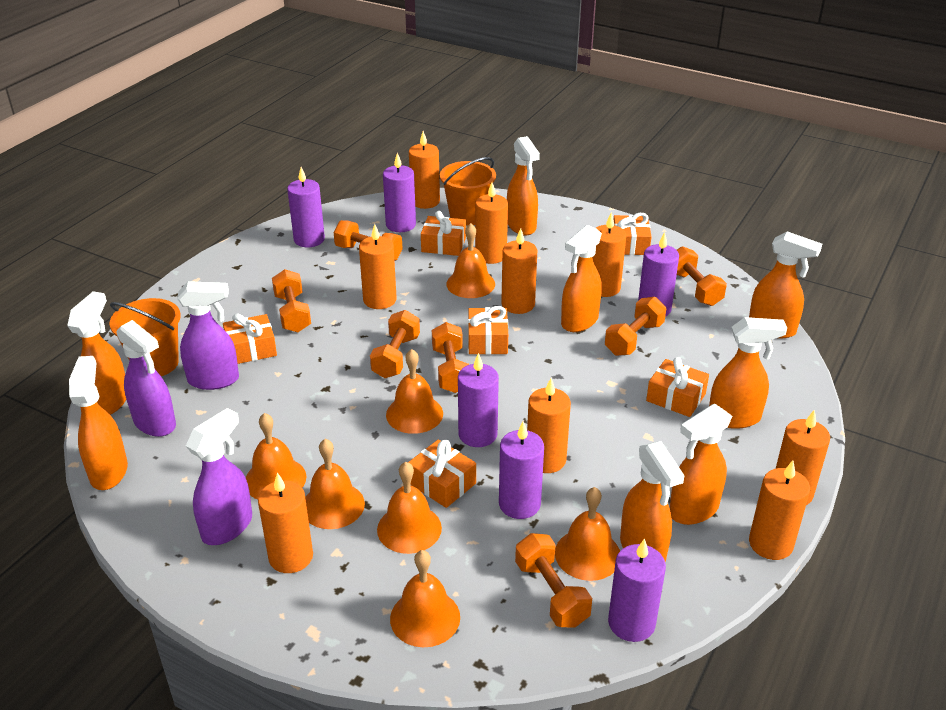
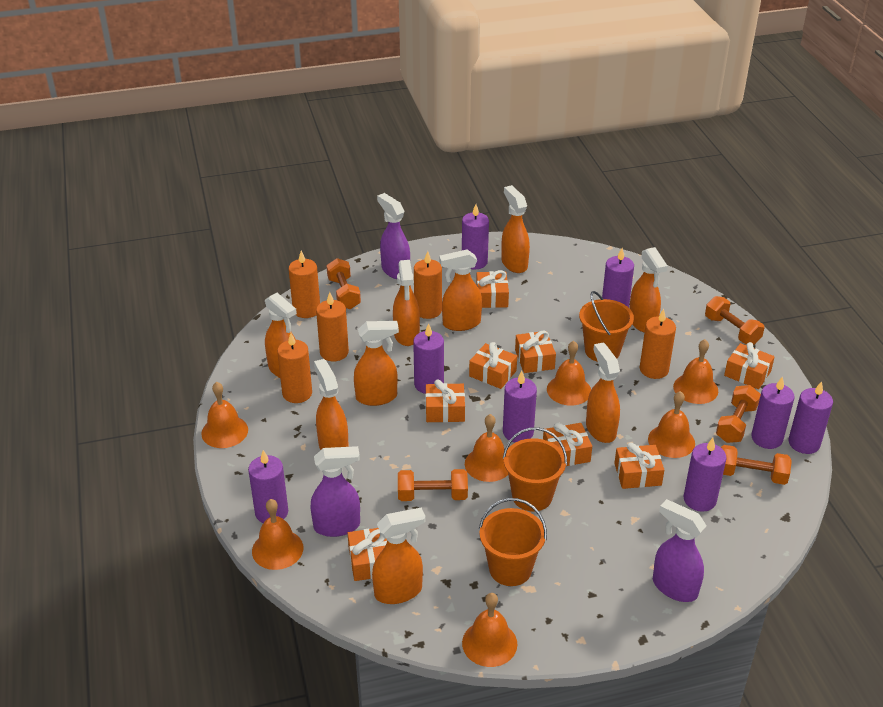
orange bucket: [110,298,181,376] [440,157,496,226] = 2 -> [479,498,547,586] [503,427,567,512] [579,291,634,362] = 3
orange candle: [258,473,313,573] [359,224,397,309] [409,131,440,209] [475,182,508,264] [501,228,537,314] [527,378,571,473] [592,212,626,297] [749,460,810,560] [776,410,830,505] = 9 -> [277,333,312,403] [289,251,320,318] [316,292,349,361] [414,251,442,319] [640,309,676,379] = 5
orange dumbbell: [272,269,311,332] [334,220,403,261] [370,310,420,378] [432,322,469,393] [515,533,592,627] [605,297,667,356] [677,246,727,306] = 7 -> [326,258,361,309] [398,469,468,501] [705,296,765,345] [716,385,761,443] [721,445,792,485] = 5
orange gift: [223,313,277,364] [408,440,476,508] [421,211,466,256] [468,306,508,355] [614,213,652,255] [646,357,709,417] = 6 -> [348,528,387,581] [425,380,465,422] [469,342,517,389] [476,270,509,308] [515,331,556,373] [543,422,592,466] [614,442,664,489] [724,342,775,389] = 8
orange spray bottle: [67,291,126,415] [69,356,128,490] [507,136,540,236] [561,225,602,332] [620,441,685,562] [670,404,732,525] [709,317,787,429] [749,231,822,338] = 8 -> [265,293,297,378] [314,359,349,450] [354,321,399,406] [372,508,426,604] [393,260,420,346] [439,249,482,331] [501,185,530,273] [586,342,620,443] [629,247,668,333] = 9
purple candle: [287,167,325,247] [383,153,416,232] [458,353,499,447] [499,421,544,519] [608,538,666,642] [638,232,679,317] = 6 -> [248,450,288,523] [413,323,444,394] [462,204,489,269] [503,371,537,442] [602,248,634,308] [684,438,727,512] [751,376,794,449] [789,381,833,454] = 8

